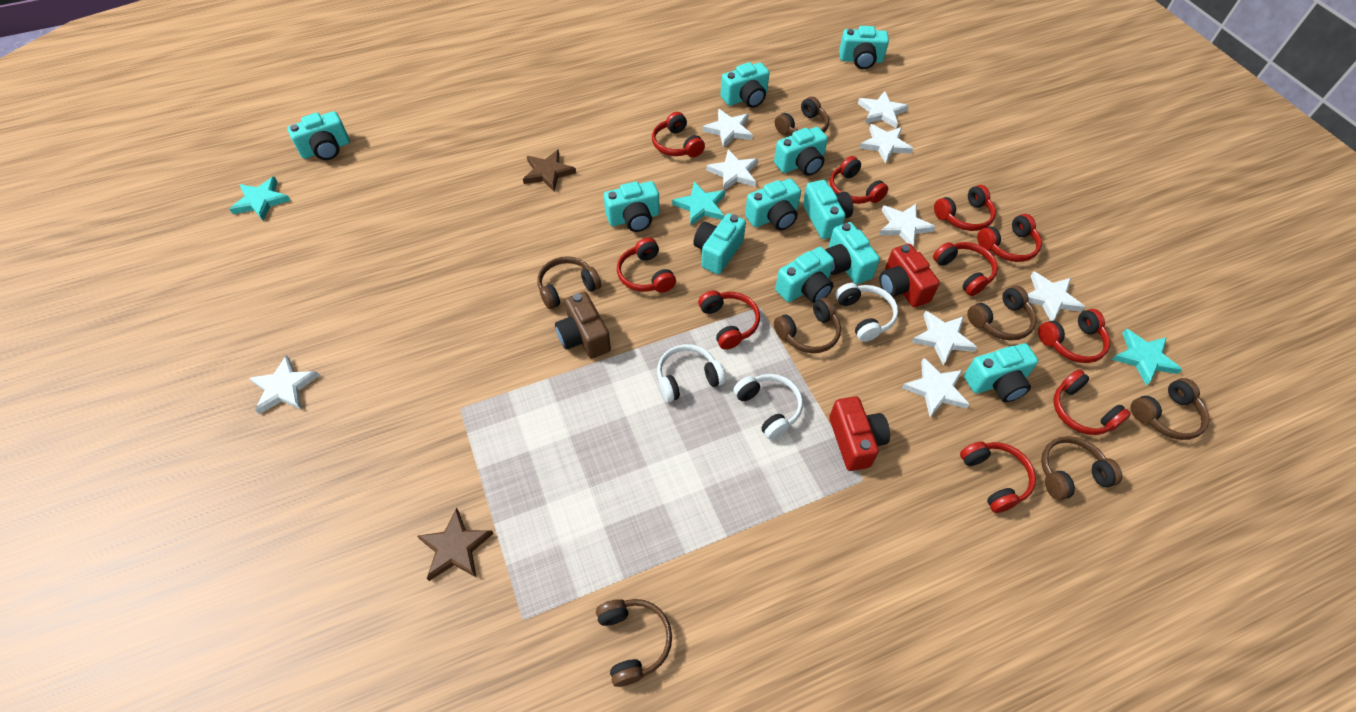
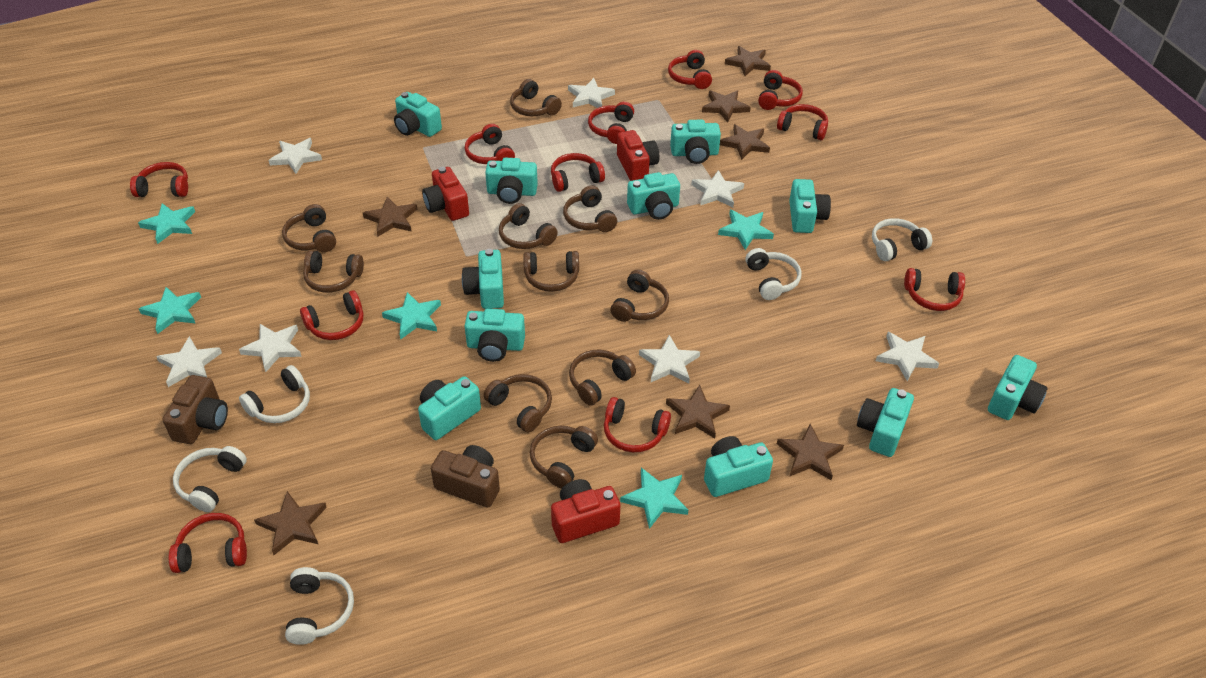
brown camera: [555,292,611,359] = 1 -> [163,375,228,444] [431,445,500,507] = 2
brown headphones: [537,256,601,309] [596,599,672,687] [774,297,841,353] [775,96,829,135] [967,286,1037,341] [1041,436,1122,500] [1130,378,1209,440] = 7 -> [282,204,336,252] [303,250,364,293] [484,374,552,432] [499,203,558,249] [510,79,562,116] [523,251,579,292] [530,426,598,488] [563,185,617,232] [569,349,636,406] [610,270,669,322] = 10
brown star: [417,508,494,581] [523,149,576,192] = 2 -> [254,491,327,555] [363,196,418,236] [666,385,730,439] [702,90,751,123] [720,124,770,160] [725,46,771,76] [777,424,844,480] = 7
red camera: [829,396,890,471] [880,244,940,307] = 2 -> [422,167,469,221] [551,479,620,543] [617,130,660,181] = 3
red headphones: [617,238,676,293] [652,112,705,157] [698,290,760,350] [830,156,888,204] [933,242,998,296] [934,185,996,231] [960,441,1036,513] [977,214,1042,262] [1038,309,1110,363] [1053,369,1131,435] = 10 -> [130,162,188,197] [169,513,247,573] [300,290,363,340] [465,124,515,164] [551,153,605,192] [588,102,634,144] [604,397,671,452] [668,50,712,89] [758,70,803,110] [777,104,828,140] [904,268,965,311] = 11
turquoise star: [230,176,291,221] [672,182,725,226] [1112,329,1182,386] = 3 -> [138,203,195,244] [139,287,201,334] [382,292,441,340] [620,468,688,529] [718,210,774,250] = 5
white headphones: [657,344,725,402] [733,374,803,440] [835,283,898,342] = 3 -> [173,446,247,512] [239,365,310,423] [285,567,354,645] [745,248,802,300] [872,218,932,261] = 5
white star: [249,355,320,414] [702,109,753,148] [706,149,758,190] [858,91,909,128] [860,124,913,163] [879,204,936,246] [902,358,970,417] [912,311,977,366] [1028,271,1085,321] = 9 -> [156,336,222,387] [239,324,302,372] [268,138,322,174] [568,78,615,108] [639,335,700,383] [691,170,744,207] [876,332,939,381] = 7

